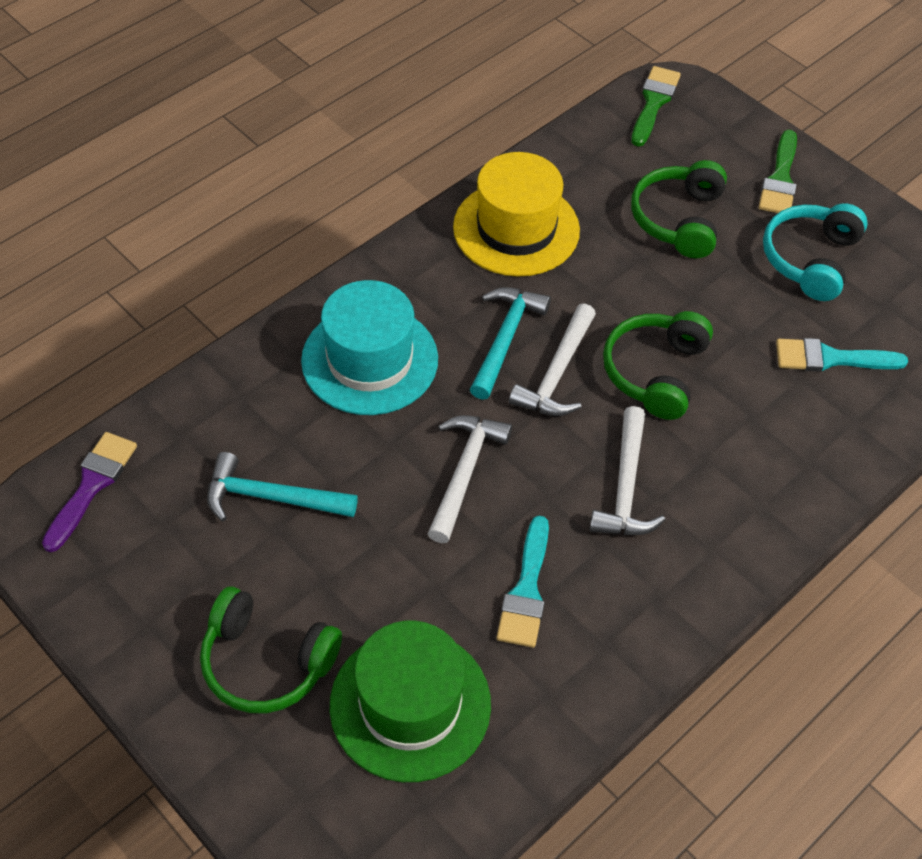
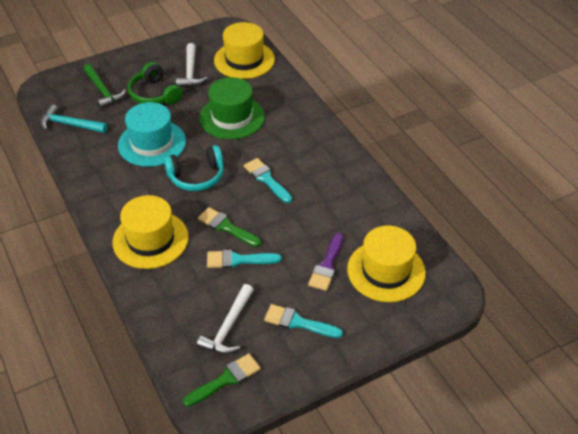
green hammer: none = 0 -> [84,64,126,109] = 1
green headphones: [200,586,342,713] [603,311,713,420] [631,160,727,258] = 3 -> [128,62,183,104] = 1
turquoise brush: [497,515,549,648] [776,338,908,372] = 2 -> [207,250,282,268] [244,158,292,203] [264,304,343,338] = 3
turquoise hammer: [207,452,358,521] [470,287,551,400] = 2 -> [41,104,107,133] = 1
white hammer: [428,415,512,543] [509,303,596,416] [589,406,665,535] = 3 -> [176,43,208,87] [197,284,254,354] = 2
yellow hat: [453,152,580,277] = 1 -> [113,195,189,269] [214,22,275,79] [347,226,426,302] = 3

